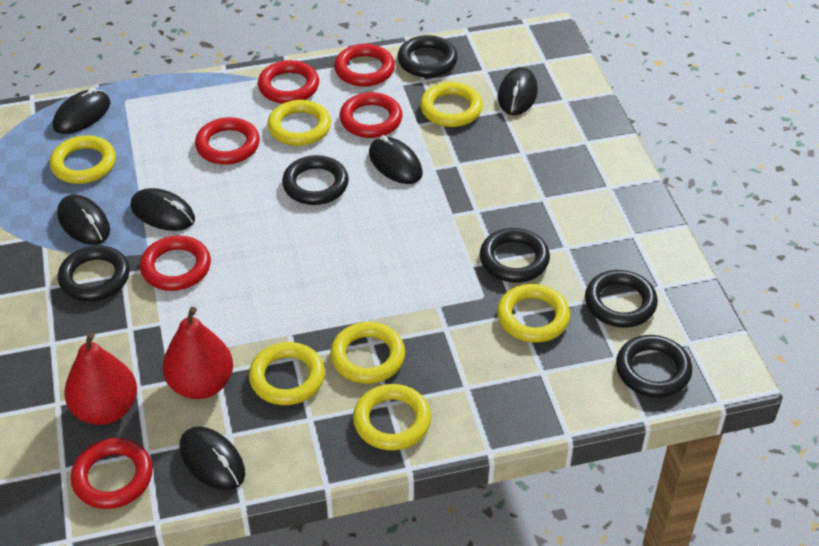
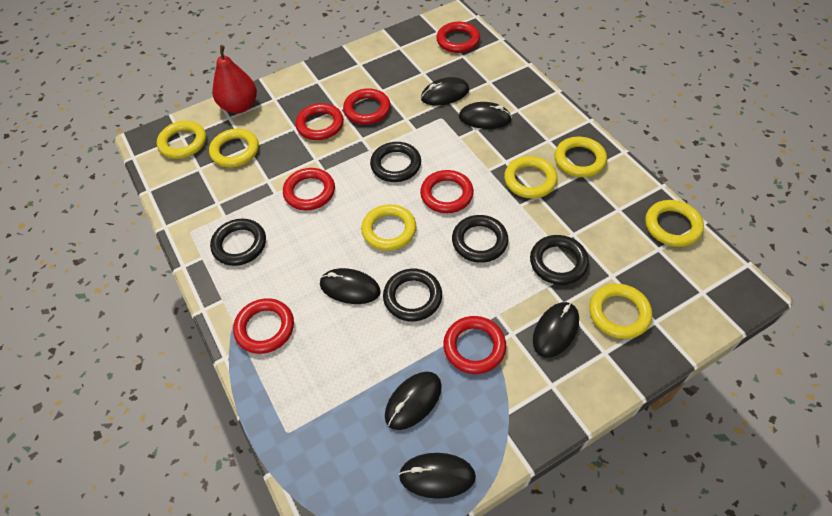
black ring: [58,245,130,301] [282,155,349,205] [398,35,458,78] [480,228,550,283] [585,270,658,327] [616,335,692,397] = 6 -> [210,219,266,266] [370,142,421,182] [383,269,442,321] [452,215,509,263] [530,235,589,285] = 5
red pear: [64,332,137,425] [162,307,233,399] = 2 -> [212,45,257,113] = 1
red ring: [71,438,153,509] [140,236,211,291] [195,117,260,165] [258,60,319,104] [334,44,395,87] [339,92,402,138] = 6 -> [233,298,294,354] [283,168,335,210] [295,103,344,140] [343,88,391,125] [420,170,474,213] [436,22,480,53] [443,316,506,374] = 7

